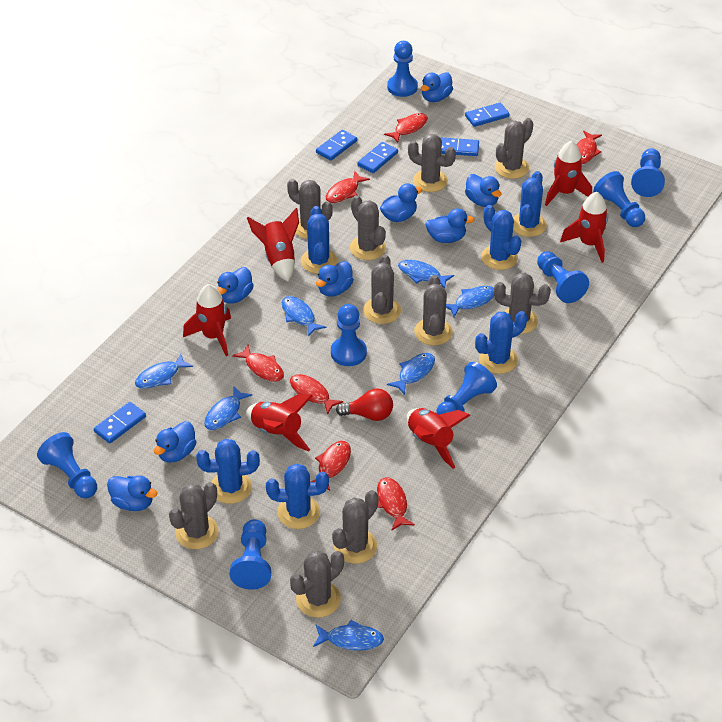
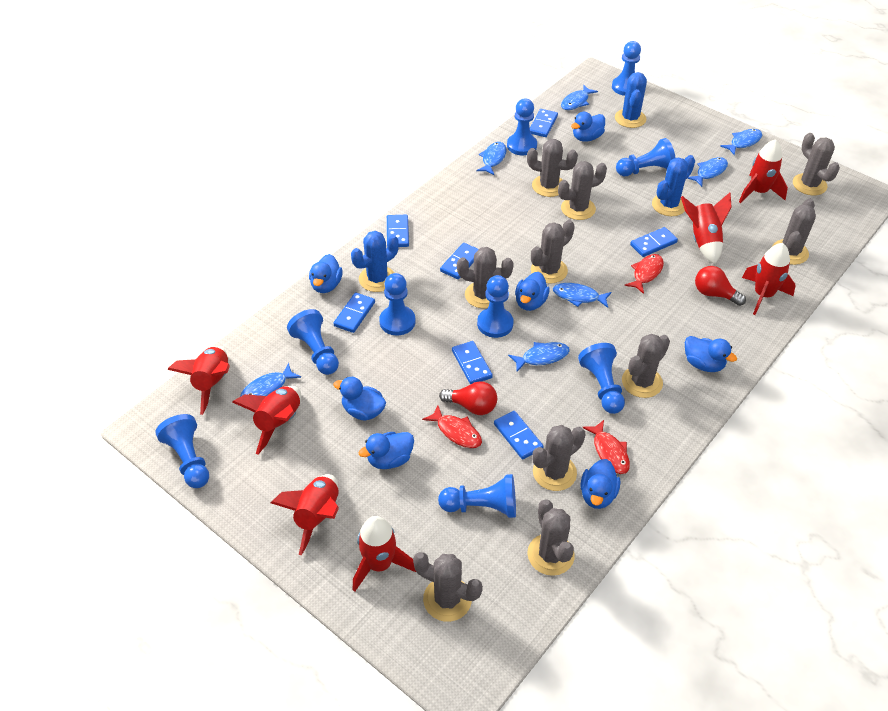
blue cactus: [196,439,260,504] [266,464,329,529] [301,206,337,274] [475,311,527,374] [481,205,521,270] [513,171,547,237] = 6 -> [351,231,399,292] [615,72,647,128] [652,155,695,216] = 3
blue domino: [94,402,146,444] [316,130,357,161] [357,142,398,173] [440,137,479,156] [465,103,510,127] = 5 -> [333,292,375,333] [387,215,409,247] [440,243,479,279] [452,341,493,384] [494,411,544,459] [530,109,558,137] [630,227,678,257] = 7
blue duck: [107,476,157,511] [154,421,196,462] [217,267,254,304] [316,261,354,297] [380,183,422,222] [421,72,453,102] [425,208,475,243] [465,174,501,207] = 8 -> [309,254,343,293] [333,377,386,421] [359,432,414,469] [515,272,550,311] [571,112,605,142] [580,459,620,509] [685,336,737,372] = 7
blue pawn: [37,432,97,498] [230,519,271,590] [331,304,367,366] [387,41,418,97] [436,362,497,415] [537,251,589,303] [593,171,645,227] [631,148,665,197] = 8 -> [155,414,209,488] [287,309,339,375] [379,273,415,335] [438,474,516,518] [477,275,514,338] [507,99,537,155] [578,343,625,414] [612,41,641,96] [616,138,675,176] = 9
red fish: [232,345,284,382] [290,374,343,415] [311,441,351,491] [326,171,370,203] [377,477,415,531] [384,113,428,143] [576,131,602,164] = 7 -> [422,406,482,448] [582,420,630,474] [624,254,664,294] = 3
red light bulb: [336,388,393,421] = 1 -> [439,381,497,415] [695,266,746,306] = 2
red rocket: [183,284,231,356] [246,394,313,452] [247,208,299,282] [406,408,470,469] [545,141,592,206] [560,192,608,263] = 6 -> [167,346,230,415] [232,386,301,454] [271,474,339,555] [353,516,416,592] [681,193,732,264] [739,139,788,203] [742,243,796,315] = 7

